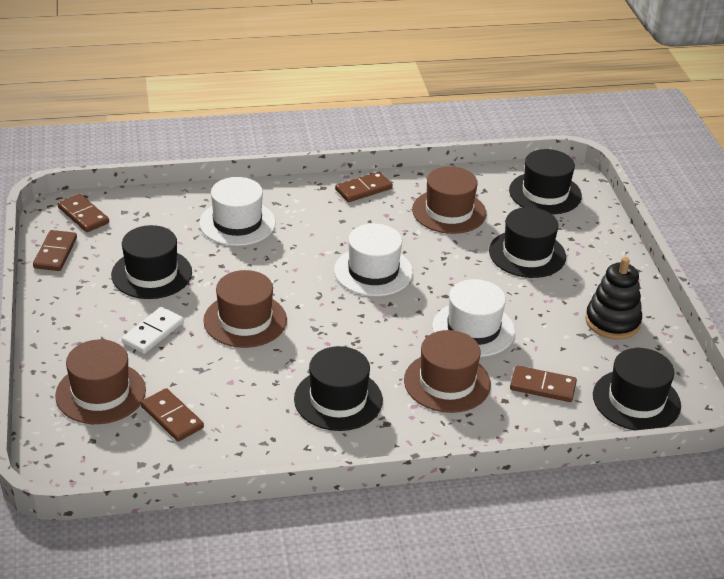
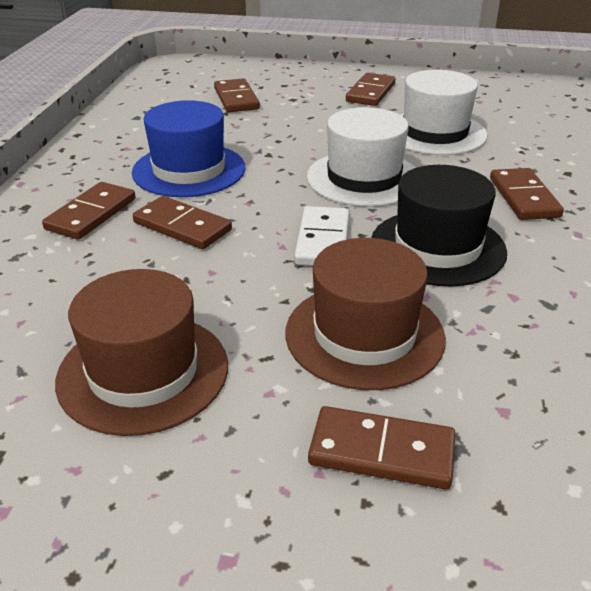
black hat: [111,225,192,299] [294,346,383,431] [489,207,566,278] [509,149,582,214] [593,348,681,431] = 5 -> [371,165,507,287] = 1
black stacking toy: [585,257,642,339] = 1 -> none = 0
blue hat: none = 0 -> [132,100,246,197] = 1
brown domino: [33,230,77,271] [58,194,109,232] [141,388,204,442] [335,172,393,202] [510,366,577,402] = 5 -> [42,182,136,240] [133,196,232,249] [214,78,260,112] [308,406,456,490] [346,73,396,106] [490,168,564,220] = 6
brown hat: [55,339,146,424] [203,270,287,348] [404,330,491,413] [412,166,486,234] = 4 -> [55,269,228,436] [285,238,446,390] = 2
white hat: [199,177,276,246] [334,224,413,296] [432,279,515,357] = 3 -> [307,107,416,207] [400,70,487,155] = 2

